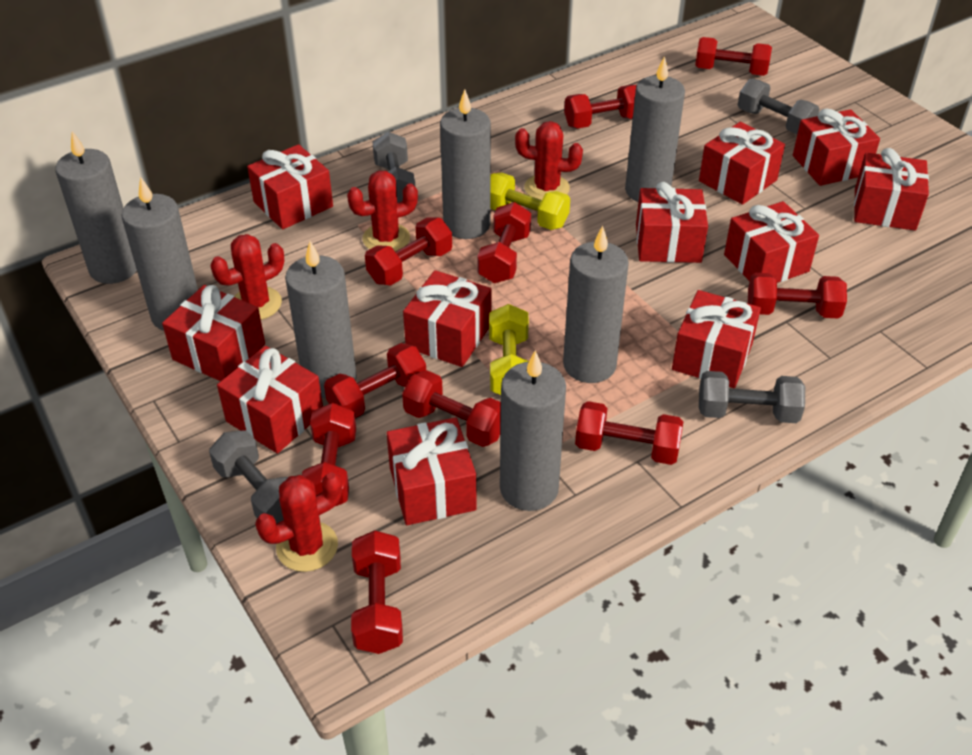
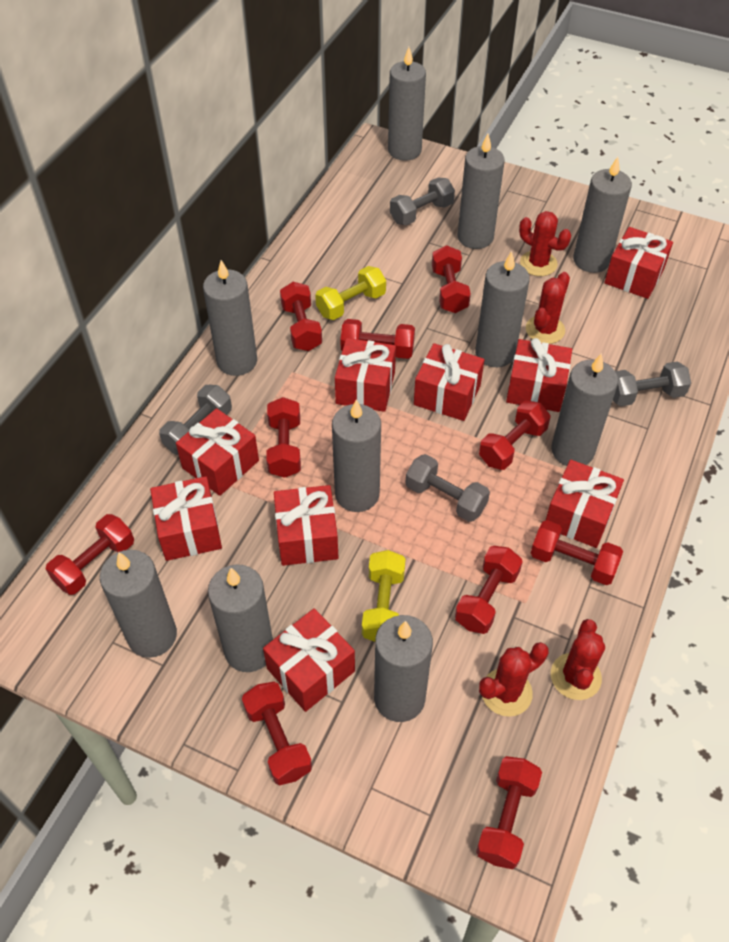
grey candle: [55,131,137,284] [121,177,198,331] [285,241,357,398] [440,89,491,239] [500,350,566,511] [563,226,629,383] [625,56,685,202] = 7 -> [100,550,177,658] [203,260,257,376] [208,564,273,672] [332,399,381,512] [374,615,433,722] [388,47,426,161] [457,134,505,249] [475,251,530,367] [551,353,618,466] [573,157,632,273] = 10
red gift: [162,285,265,381] [217,346,323,454] [247,144,333,229] [387,417,477,525] [403,270,492,367] [636,182,708,263] [672,290,761,388] [699,122,785,205] [724,201,819,283] [793,108,880,186] [854,148,929,231] = 11 -> [150,476,222,561] [176,408,259,496] [263,608,355,712] [274,485,338,566] [335,338,396,412] [414,343,485,421] [506,338,572,412] [545,460,624,548] [604,227,673,299] = 9

